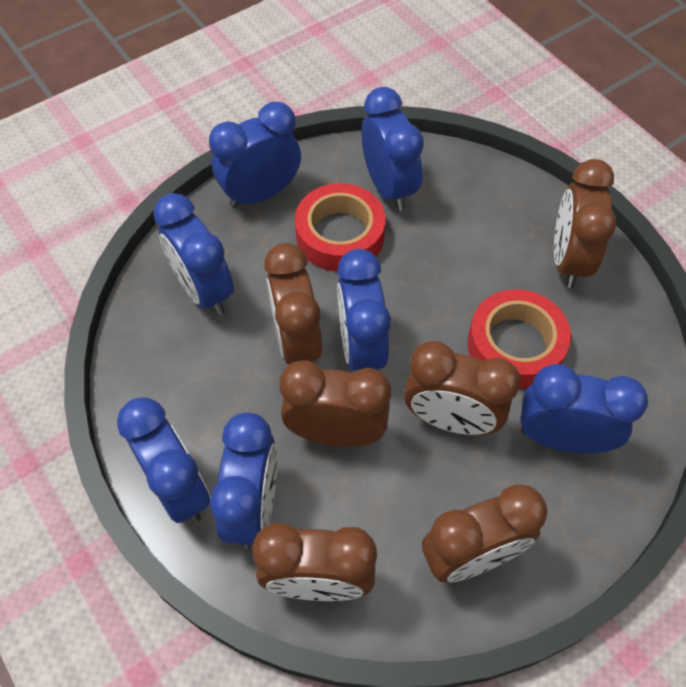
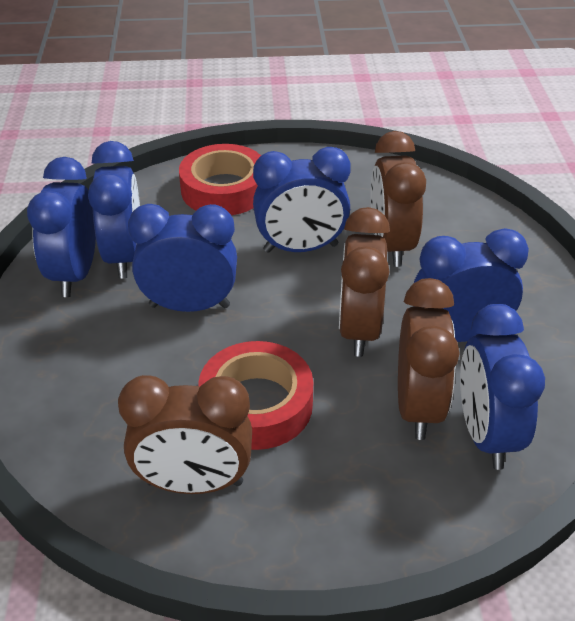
blue clock: [117,397,210,523] [153,193,234,316] [209,102,301,208] [210,413,277,549] [337,249,391,371] [362,87,424,211] [520,364,648,453] = 7 -> [27,157,96,297] [88,141,140,279] [128,204,237,312] [253,147,351,253] [414,228,529,342] [460,304,545,470] = 6
brown clock: [252,523,377,601] [264,243,322,365] [280,360,391,447] [404,341,520,435] [422,484,547,582] [554,159,617,288] = 6 -> [118,375,252,494] [339,207,390,357] [371,131,426,267] [398,278,460,440] = 4

